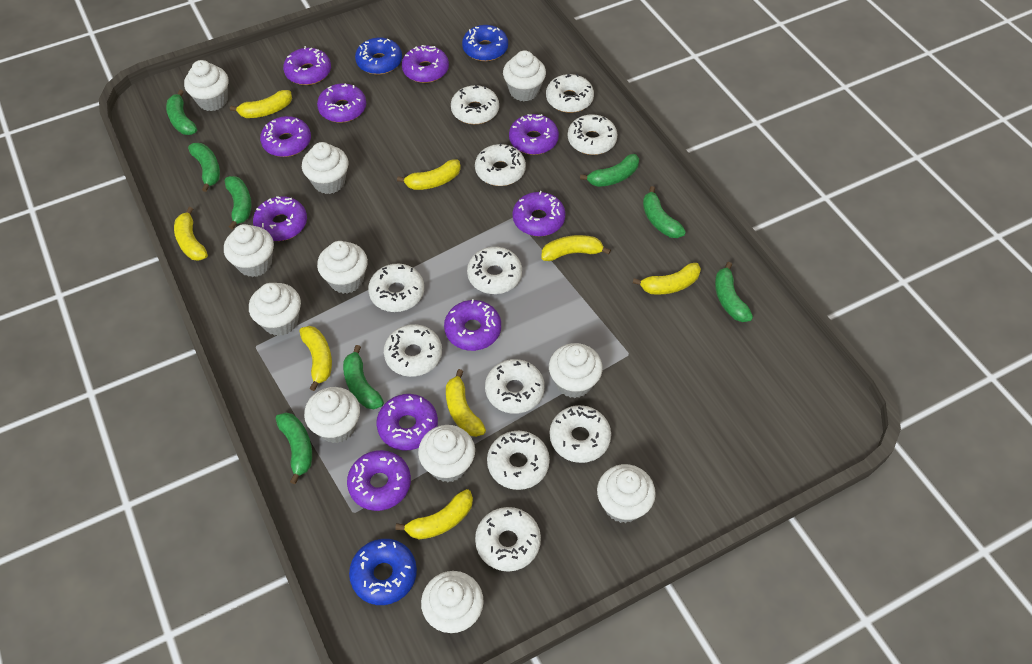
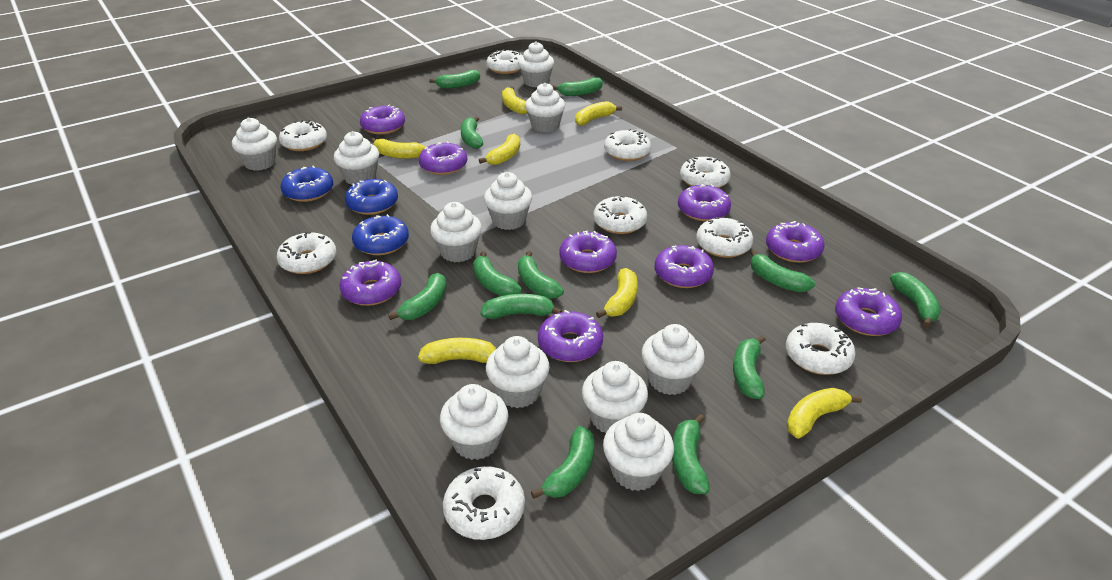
green banana: [166,90,197,135] [188,143,220,192] [225,176,252,230] [276,413,312,484] [343,345,384,409] [580,154,639,187] [643,186,686,238] [715,262,753,322] = 8 -> [388,273,447,320] [429,70,480,89] [460,116,483,149] [473,251,522,296] [480,294,562,319] [518,251,564,299] [531,426,594,499] [552,78,603,96] [672,414,710,494] [733,336,766,399] [750,250,815,292] [890,272,941,327] = 12
purple donut: [253,196,307,241] [260,116,311,157] [283,46,331,85] [317,84,366,123] [347,450,411,511] [376,394,438,450] [402,45,449,83] [444,299,501,351] [509,114,559,155] [513,191,566,236] = 10 -> [339,260,401,306] [360,105,405,134] [419,141,467,175] [538,310,603,362] [559,231,617,273] [655,245,714,288] [678,184,731,221] [766,221,825,263] [835,287,902,336] = 9
white donut: [368,263,424,312] [384,324,442,377] [451,85,499,124] [467,247,522,294] [475,143,526,186] [475,507,541,571] [485,359,545,414] [487,431,550,490] [546,74,594,113] [550,405,611,463] [568,114,617,155] = 11 -> [277,232,336,274] [279,120,327,151] [443,466,525,540] [486,49,523,74] [593,196,647,234] [604,129,651,161] [680,157,731,188] [696,217,753,258] [786,323,856,375] = 9
yellow banana: [174,207,208,261] [230,90,292,118] [299,326,332,391] [395,489,473,539] [397,160,461,190] [446,369,486,437] [541,235,611,261] [633,263,701,295] = 8 -> [371,138,426,159] [418,338,496,364] [479,134,520,165] [502,86,527,115] [575,101,622,126] [596,268,638,318] [787,388,862,438] = 7

